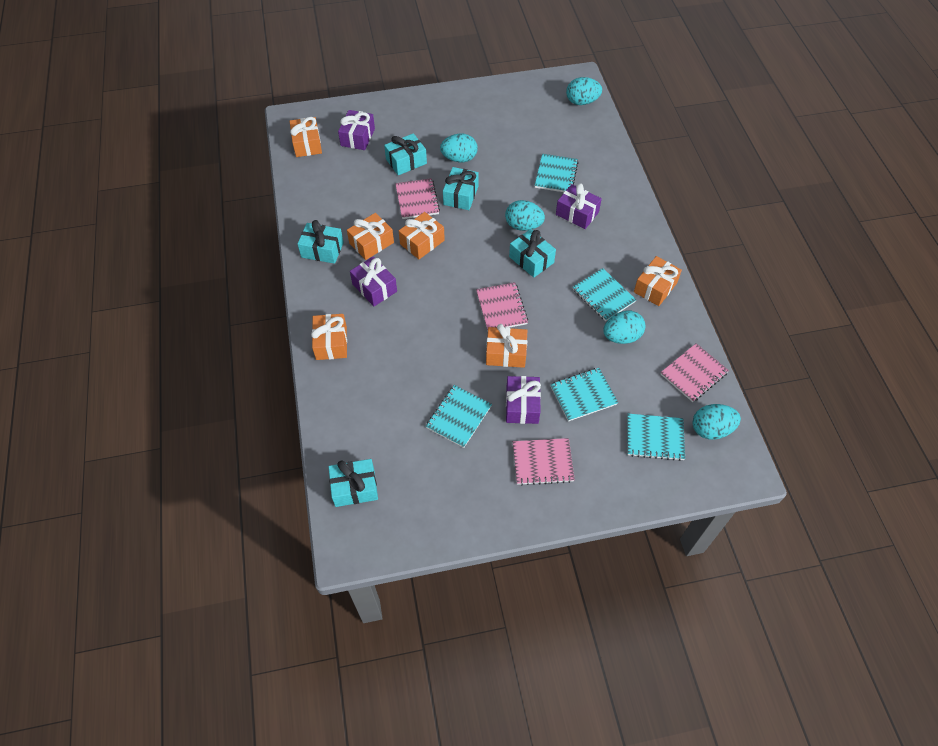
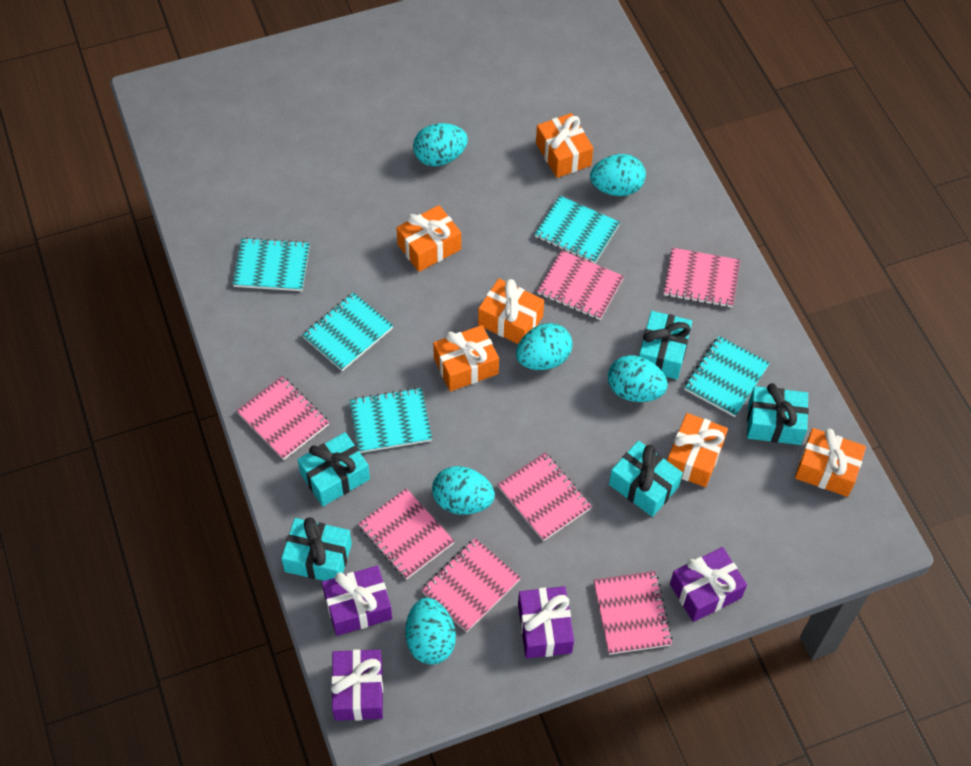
pink notebook: [395,178,440,219] [476,282,528,331] [513,438,575,485] [661,343,729,402] = 4 -> [236,376,329,460] [358,488,455,580] [421,538,521,632] [497,452,592,541] [537,250,624,320] [594,571,673,655] [664,248,740,308] = 7
turquoise egg: [440,134,477,162] [505,200,545,231] [566,77,602,105] [603,311,645,344] [693,404,741,440] = 5 -> [405,598,456,665] [413,123,468,166] [432,466,495,515] [516,323,573,370] [590,154,646,196] [608,355,668,402] = 6

